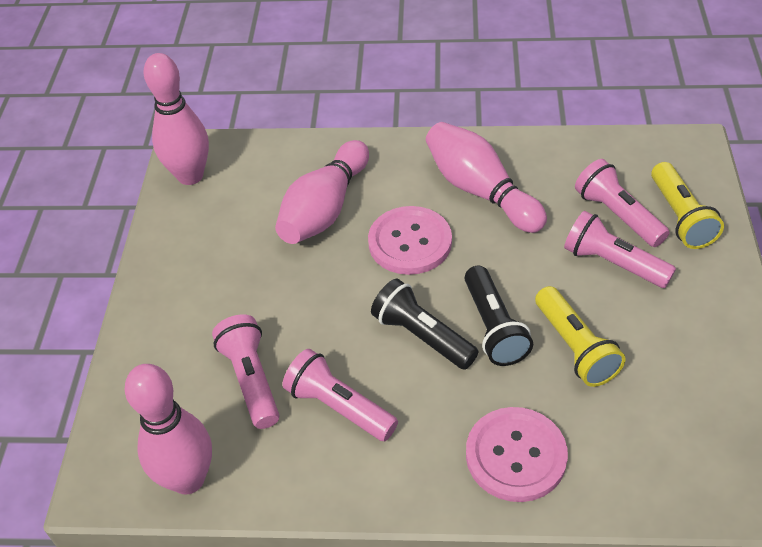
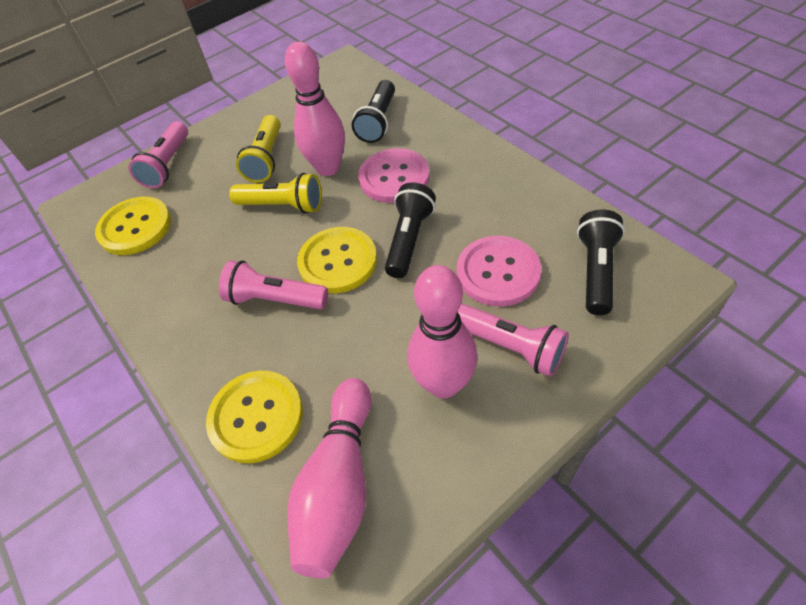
black flashlight: [371,279,479,370] [464,266,533,366] = 2 -> [352,80,395,143] [385,183,436,278] [577,210,625,315] = 3
pink bowling pin: [125,364,212,495] [144,53,209,185] [275,140,369,244] [426,122,547,233] = 4 -> [285,41,345,176] [287,378,371,578] [408,265,478,399] = 3
pink flashlight: [212,314,279,429] [282,349,398,441] [564,211,676,288] [575,159,670,247] = 4 -> [128,121,188,188] [219,260,328,309] [458,304,569,377] = 3
yellow button: none = 0 -> [95,197,171,255] [206,370,303,464] [297,227,377,294] = 3

